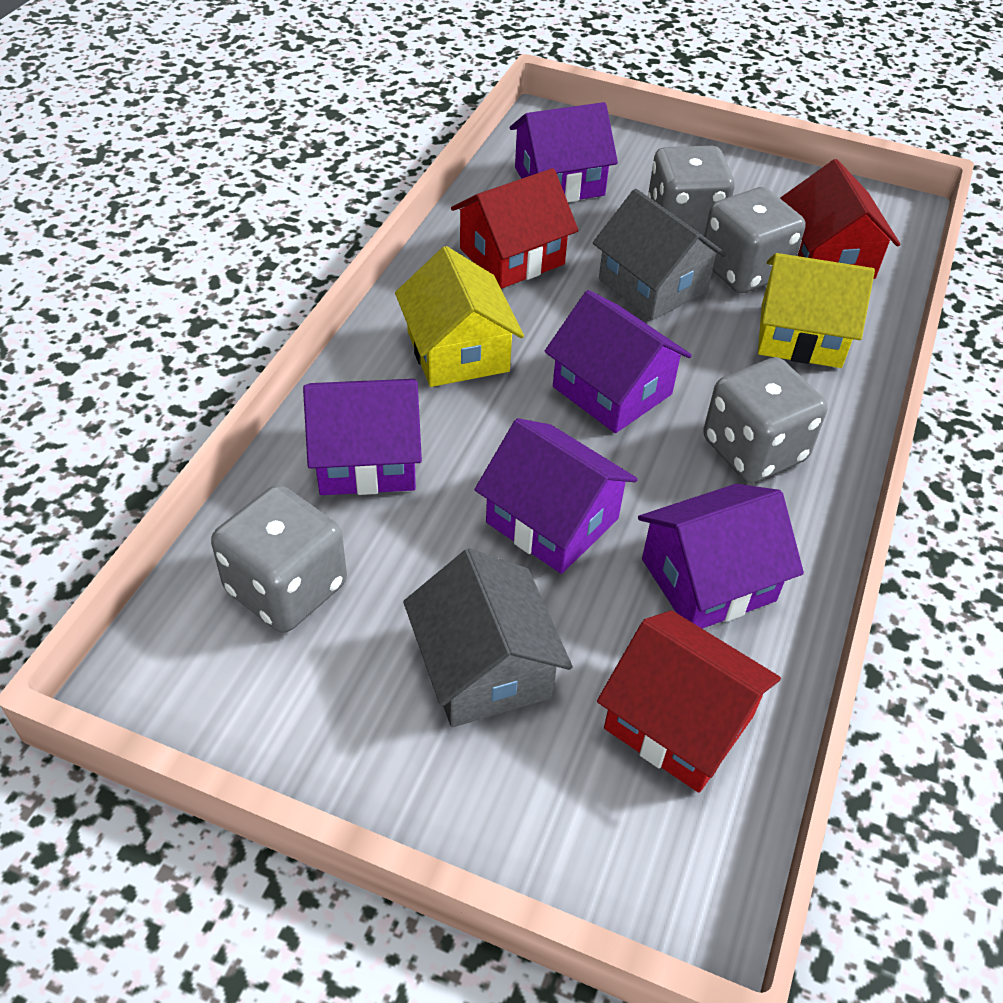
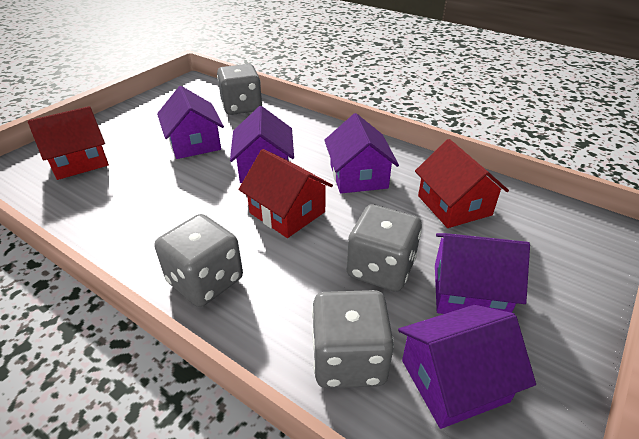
grey house: [403,549,573,727] [593,189,727,320] = 2 -> none = 0
yellow house: [395,246,524,387] [758,253,875,368] = 2 -> none = 0

